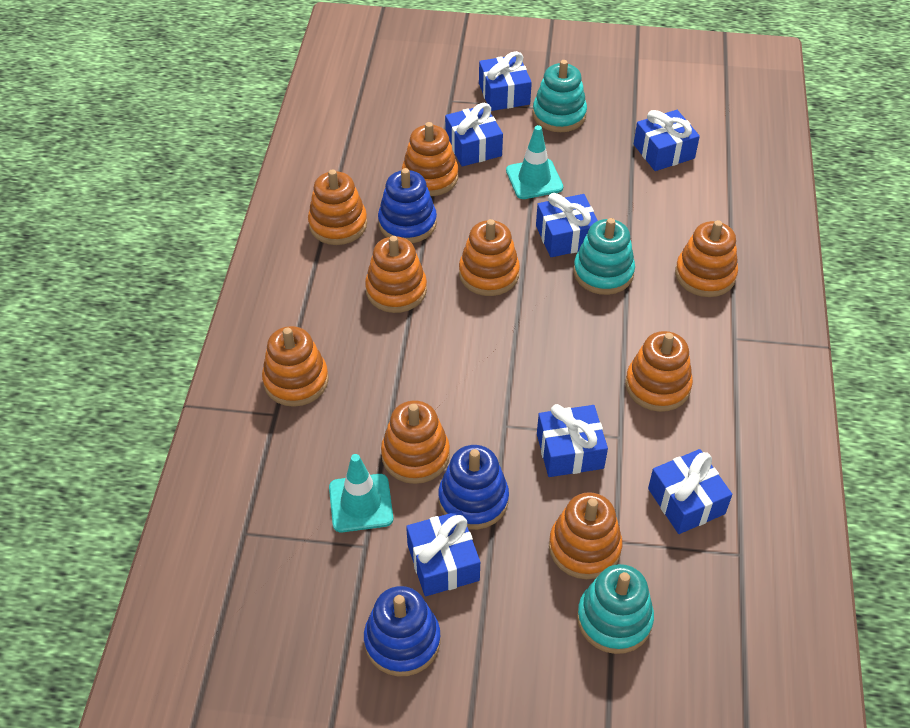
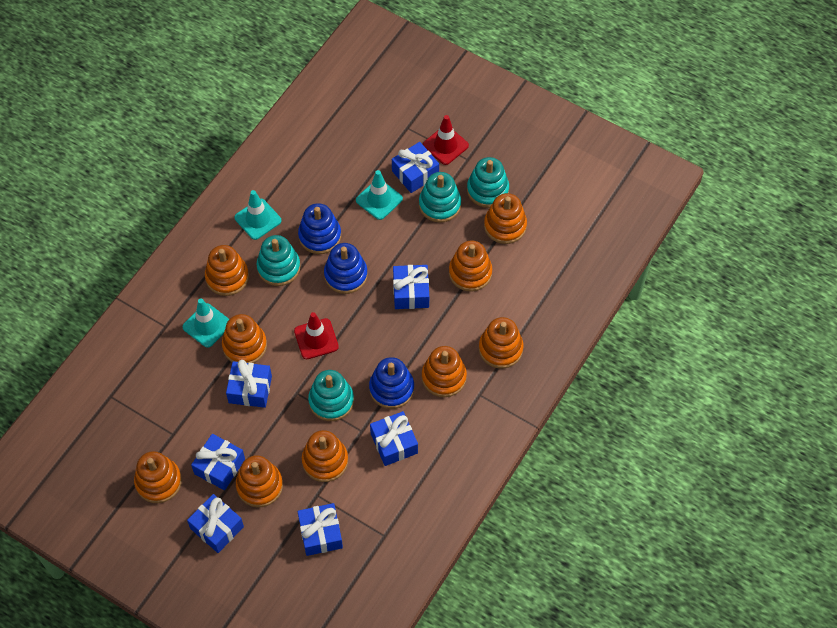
red traffic cone: none = 0 -> [294,312,339,359] [423,115,469,165] = 2
turquoise stacking toy: [532,60,587,132] [574,218,635,295] [577,564,654,654] = 3 -> [256,235,300,286] [308,370,354,421] [419,172,461,223] [467,157,509,208] = 4
turquoise traffic cone: [329,454,393,532] [506,125,563,199] = 2 -> [183,299,229,348] [234,190,281,240] [356,170,403,220] = 3

